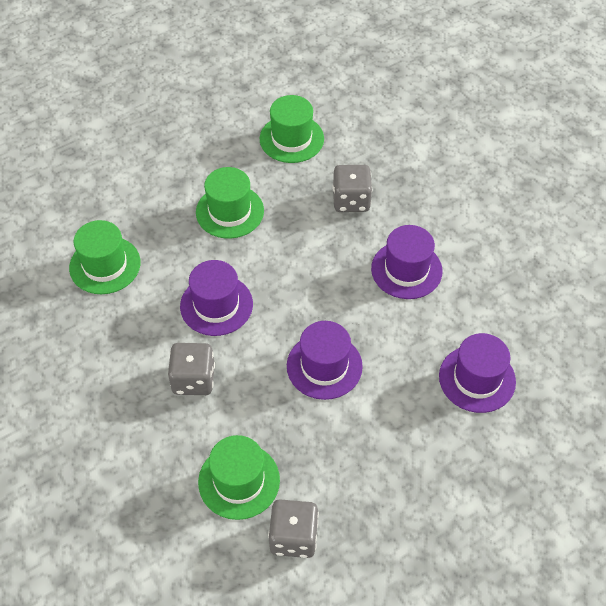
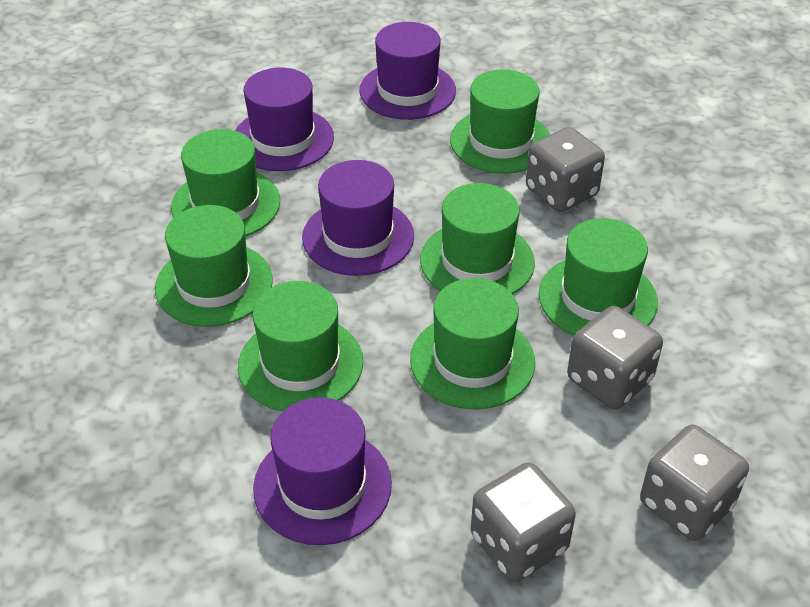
green hat: [69,220,141,294] [196,167,264,239] [198,435,280,520] [260,95,324,163] = 4 -> [155,205,273,327] [171,129,280,236] [238,281,363,412] [410,278,535,410] [420,183,535,294] [450,70,550,174] [538,218,658,336] = 7
grey dice: [168,343,215,395] [268,500,319,558] [333,165,372,212] = 3 -> [471,462,576,582] [526,127,605,212] [567,306,663,409] [640,425,749,541] = 4

